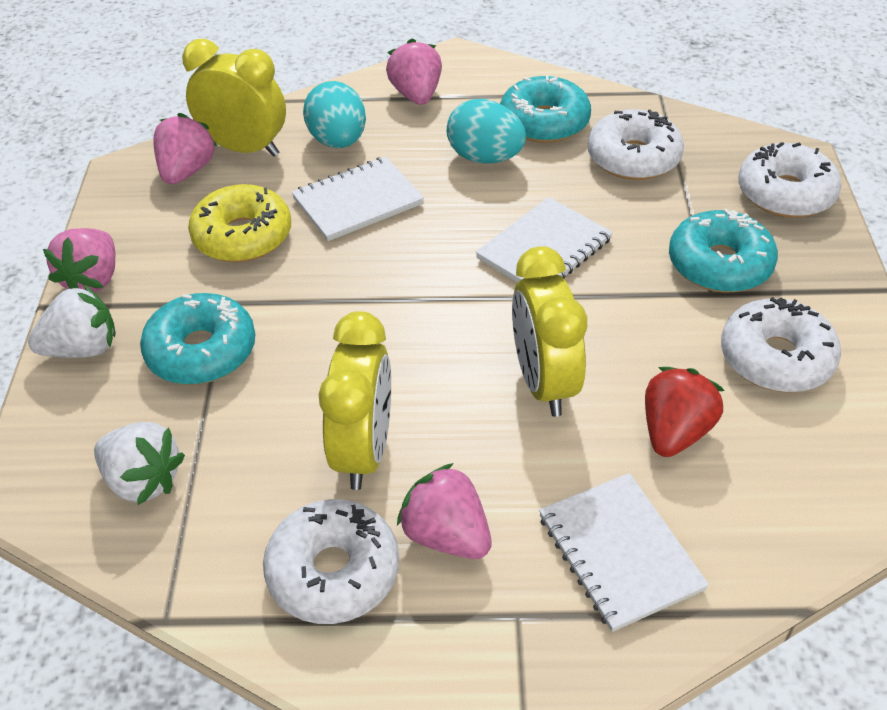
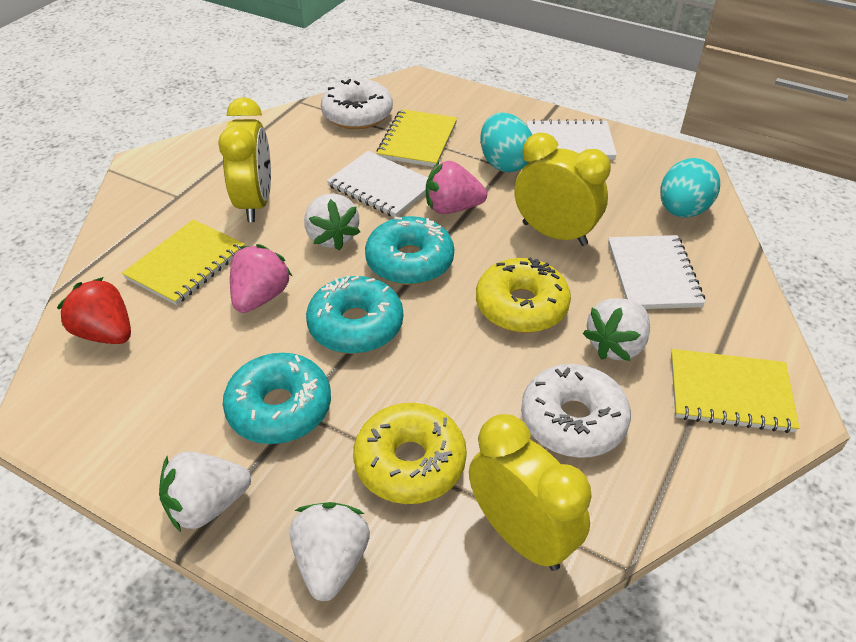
pink strawberry: [43,228,115,292] [153,113,217,184] [386,38,442,105] [397,463,492,559] = 4 -> [230,244,292,313] [426,161,487,214] = 2
white donut: [263,499,399,624] [588,109,684,180] [721,297,841,393] [738,142,842,218] = 4 -> [321,79,393,129] [521,364,631,458] = 2
white strawberry: [28,284,116,358] [94,422,185,505] = 2 -> [159,452,251,532] [290,502,370,601] [304,193,360,251] [583,298,650,361] = 4
yellow donut: [188,184,291,262] = 1 -> [353,403,467,504] [476,257,571,333] = 2
yellow notebook: none = 0 -> [122,220,245,305] [377,109,457,167] [671,349,799,433] = 3

